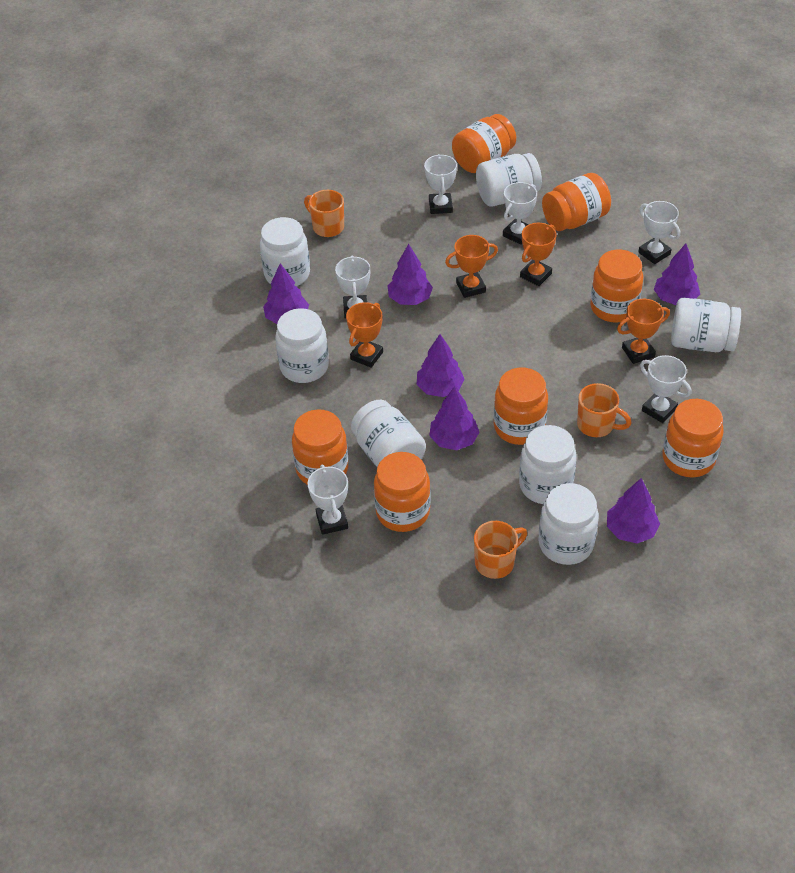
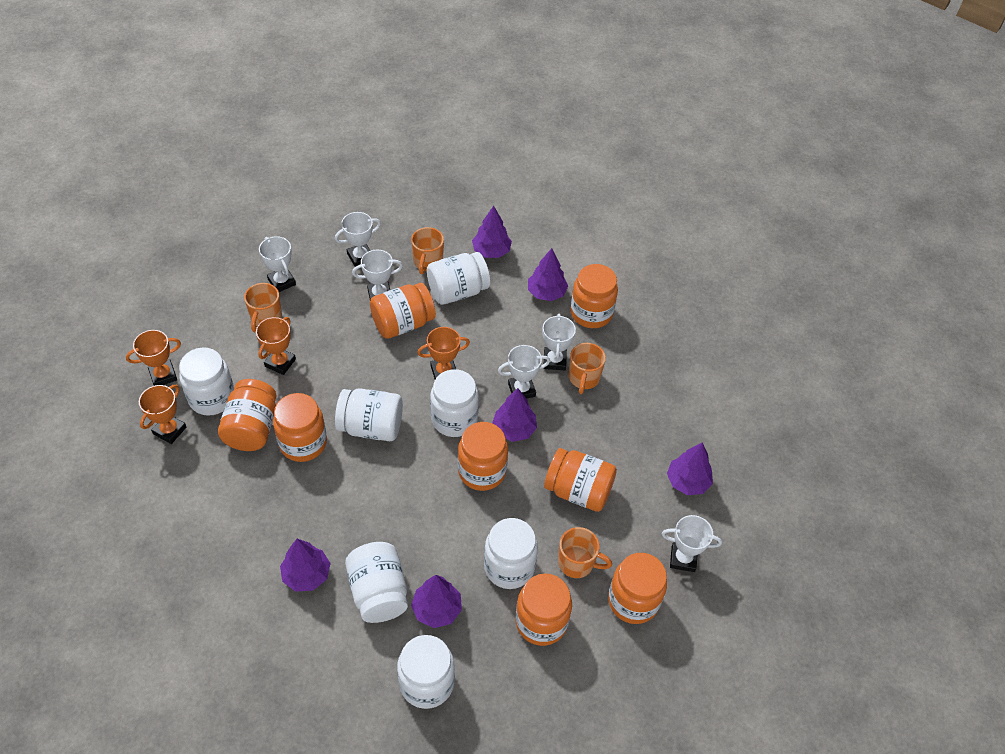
orange jar: [292,409,348,485] [374,452,431,532] [452,114,516,173] [494,367,548,445] [542,173,611,231] [590,250,643,323] [663,399,724,478] = 7 -> [218,379,277,451] [273,393,327,462] [370,283,436,339] [458,422,508,491] [516,574,572,646] [544,448,617,512] [570,264,618,328] [608,553,667,624] = 8
orange mug: [304,190,344,237] [474,521,527,579] [577,383,632,437] = 3 -> [244,283,282,332] [411,227,444,274] [558,527,612,578] [569,343,606,394] = 4

